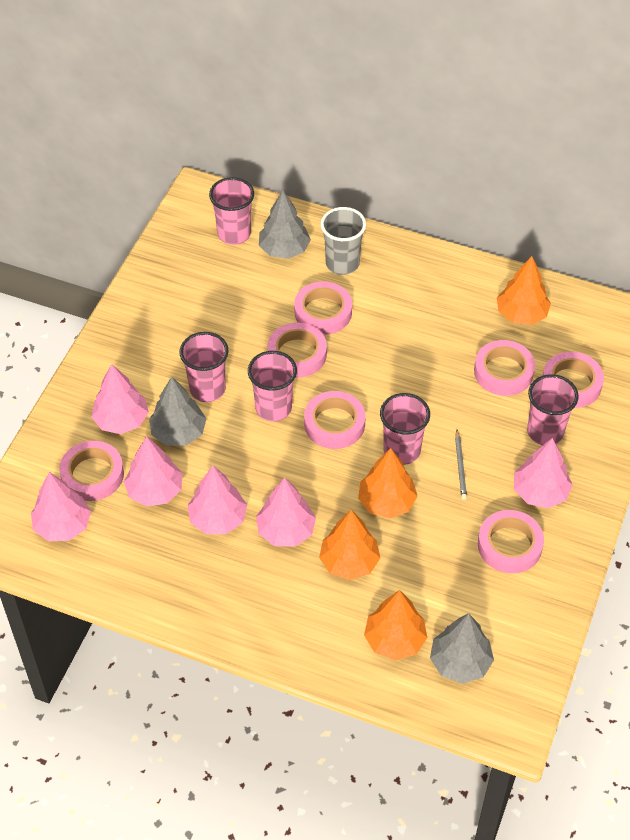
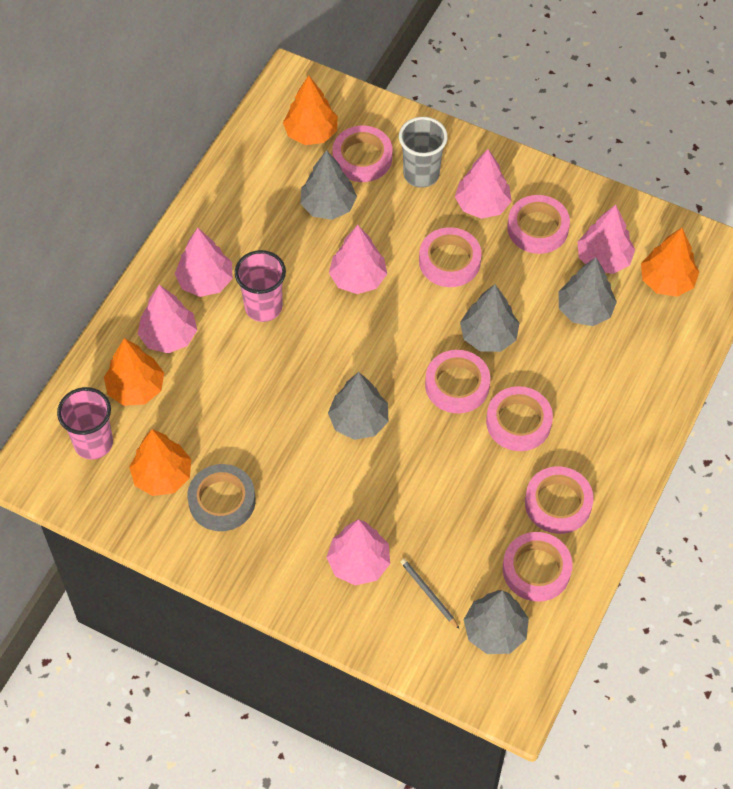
grey tape: none = 0 -> [187,464,256,531] = 1
grey tree: [149,377,206,445] [259,190,311,259] [430,613,494,684] = 3 -> [301,150,357,220] [328,372,388,440] [460,284,519,352] [464,590,529,654] [558,257,617,326] = 5
pink cup: [179,332,229,402] [209,177,254,245] [248,351,297,421] [380,393,430,465] [527,374,579,445] = 5 -> [57,387,113,459] [235,250,286,322] = 2

